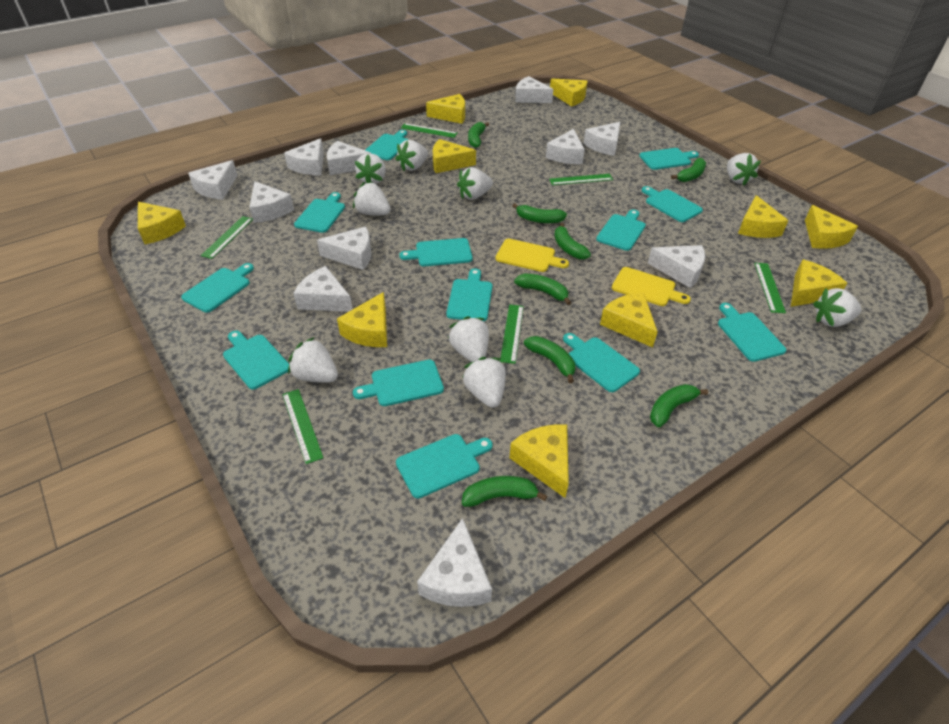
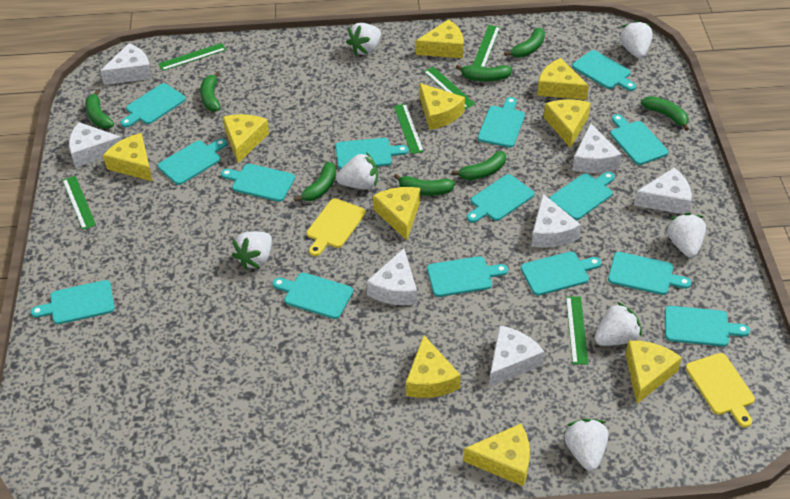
turquoise cutting board: [181,263,254,313] [223,331,289,390] [294,192,345,233] [353,360,444,406] [365,130,409,160] [396,434,493,499] [399,238,473,266] [446,269,493,321] [563,333,640,392] [596,210,646,251] [639,148,699,170] [642,186,703,222] [718,303,786,362] = 13 -> [31,280,114,324] [121,83,186,127] [158,139,227,185] [221,164,295,202] [272,273,353,319] [336,138,409,169] [427,256,508,297] [467,174,534,223] [478,97,525,148] [521,252,601,296] [549,172,615,220] [572,50,636,91] [608,252,691,295] [610,114,668,165] [665,306,750,347] = 15
white cheese: [188,160,238,200] [249,181,294,223] [284,138,324,175] [293,266,352,312] [317,226,371,270] [327,141,371,175] [417,518,492,607] [515,76,554,103] [546,129,585,164] [583,122,620,156] [648,245,705,288] = 11 -> [69,122,122,168] [100,43,153,85] [366,248,417,305] [489,325,544,387] [531,194,581,248] [572,123,621,173] [634,168,692,214] = 7
white strawberry: [288,337,338,383] [353,182,390,215] [355,153,386,184] [396,140,428,171] [448,316,489,362] [457,167,493,200] [462,357,506,408] [727,153,761,186] [813,288,862,327] = 9 -> [232,231,272,270] [336,152,378,189] [346,23,381,55] [564,418,608,471] [595,302,642,346] [619,20,653,58] [667,213,706,258] = 7

